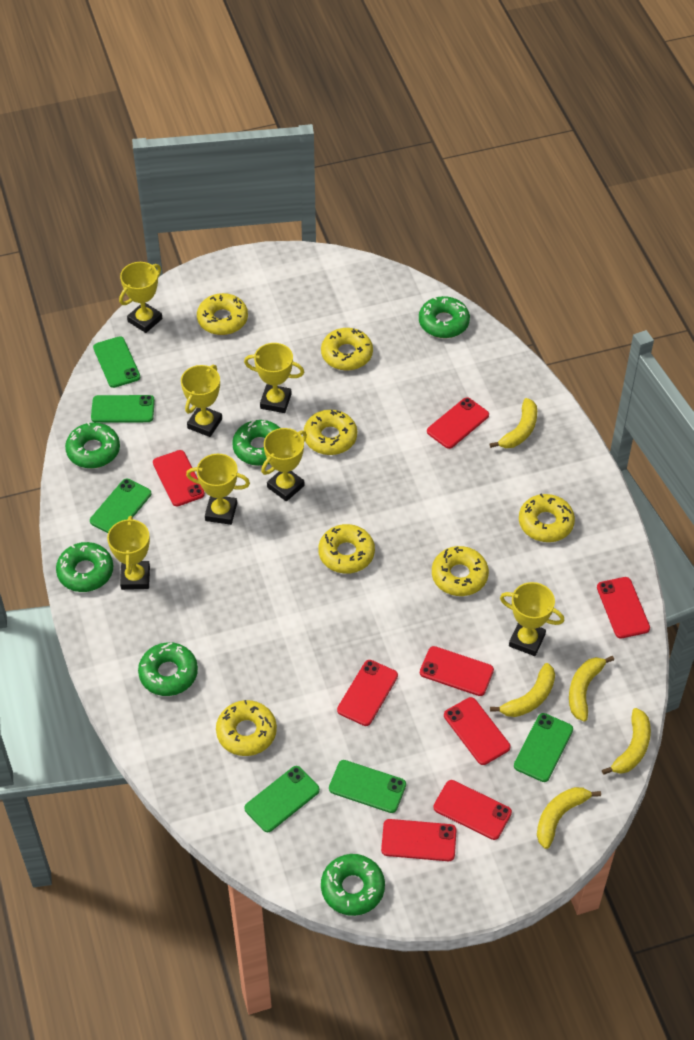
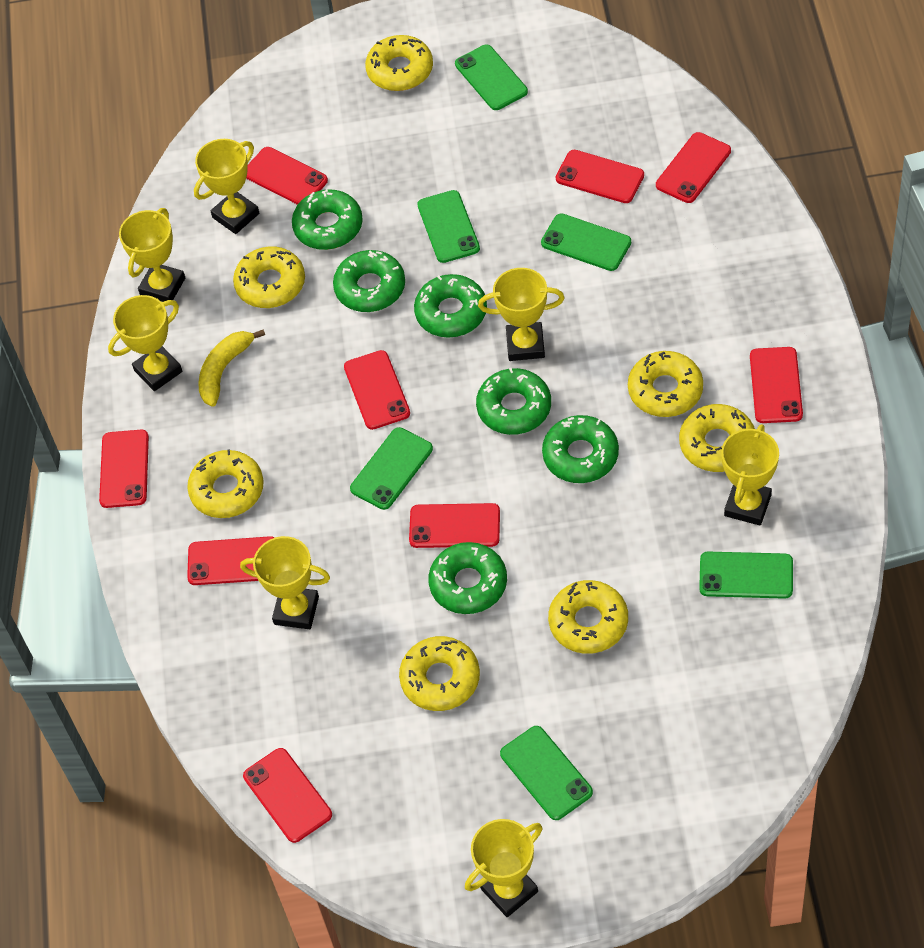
red phone: [153,450,205,506] [337,660,398,726] [381,819,457,861] [420,646,494,696] [427,397,489,449] [433,780,512,840] [444,697,510,765] [597,577,650,638] = 8 -> [99,430,149,508] [187,536,275,585] [243,748,332,843] [246,147,328,205] [344,350,410,430] [409,503,500,548] [556,150,644,203] [656,132,731,203] [750,347,803,423] = 9
yellow banana: [490,398,537,448] [490,663,555,717] [537,787,601,849] [569,656,614,722] [602,708,651,775] = 5 -> [198,330,265,407] = 1

